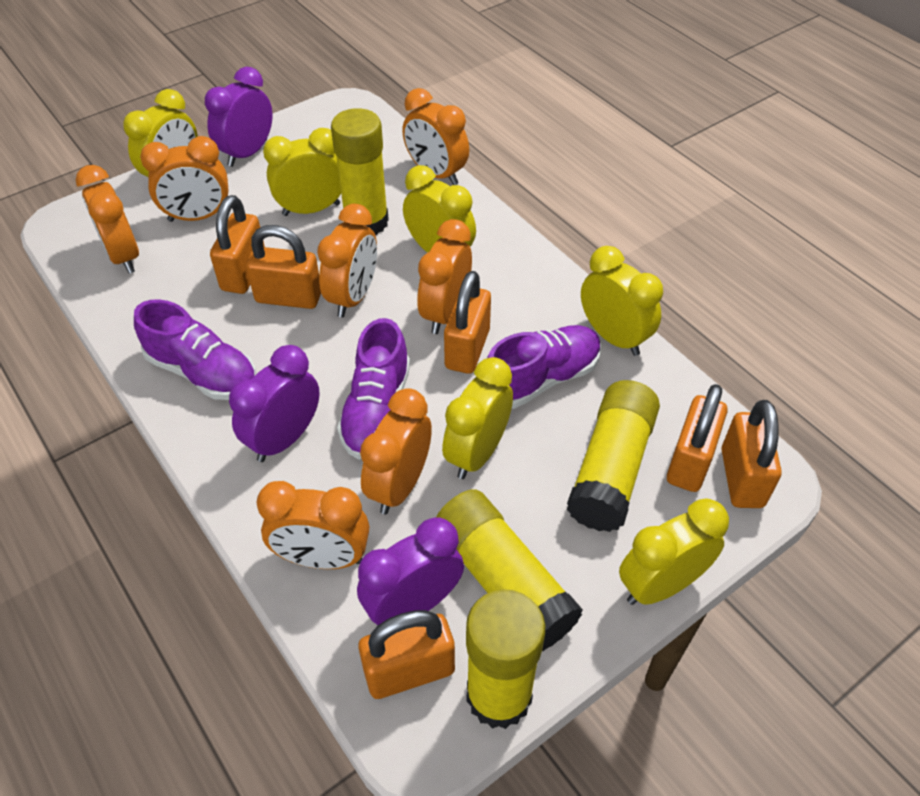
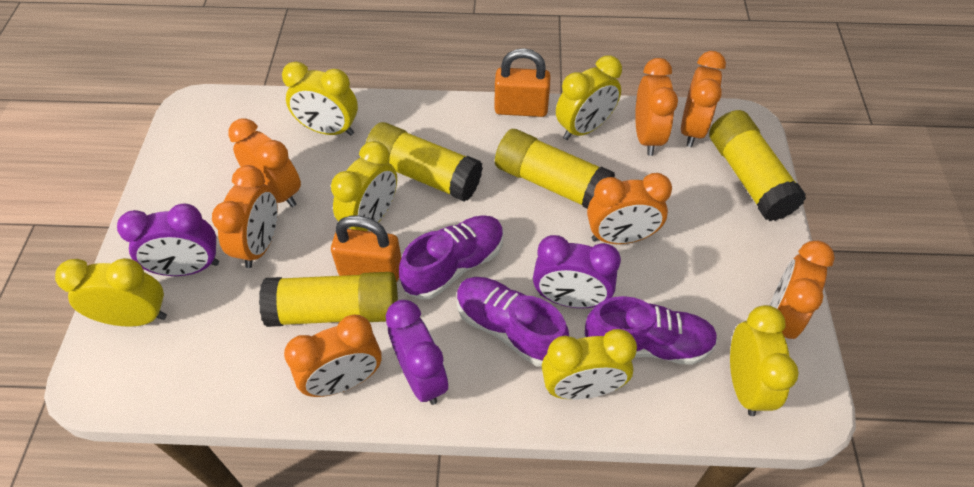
orange padlock: [210,195,265,294] [246,225,321,309] [358,610,455,699] [444,271,491,374] [667,384,728,492] [721,400,782,508] = 6 -> [331,216,401,282] [495,48,550,117] = 2

